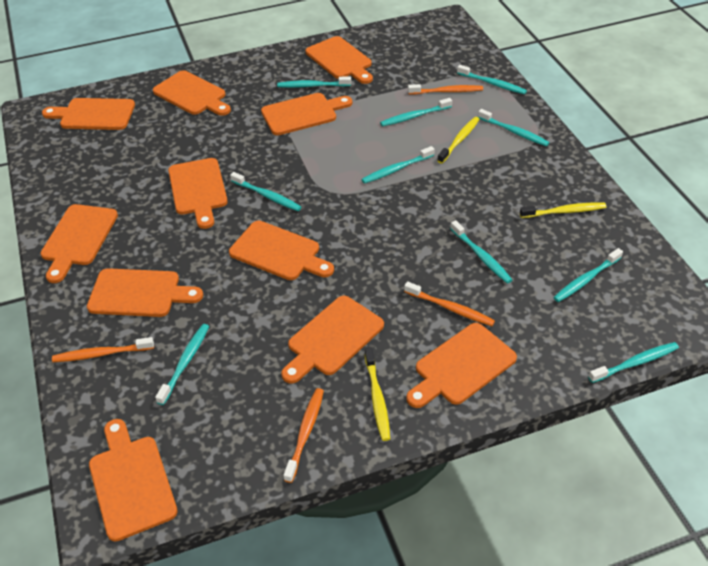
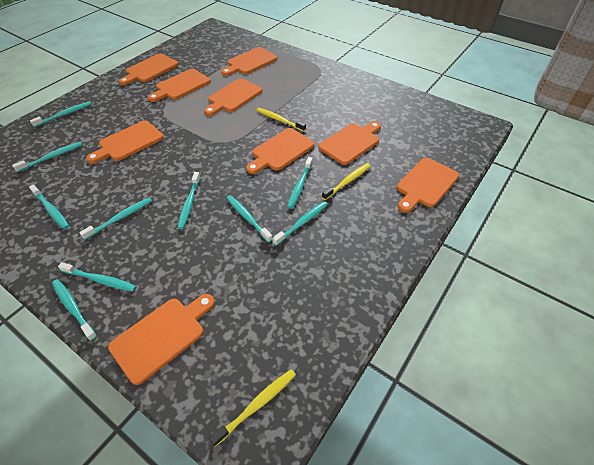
orange cutting board: [40,204,118,283] [42,98,135,130] [87,268,203,317] [89,419,178,542] [153,70,231,116] [168,158,228,229] [229,221,334,280] [261,93,352,135] [281,296,384,384] [306,36,373,84] [406,323,517,408] = 11 -> [86,120,164,163] [108,294,215,385] [119,53,178,85] [148,69,211,102] [204,78,262,116] [221,47,277,76] [246,128,314,174] [318,121,381,165] [397,158,459,213] = 9
orange toothbrush: [52,337,154,362] [283,388,324,483] [404,281,495,326] [408,84,483,94] = 4 -> none = 0

